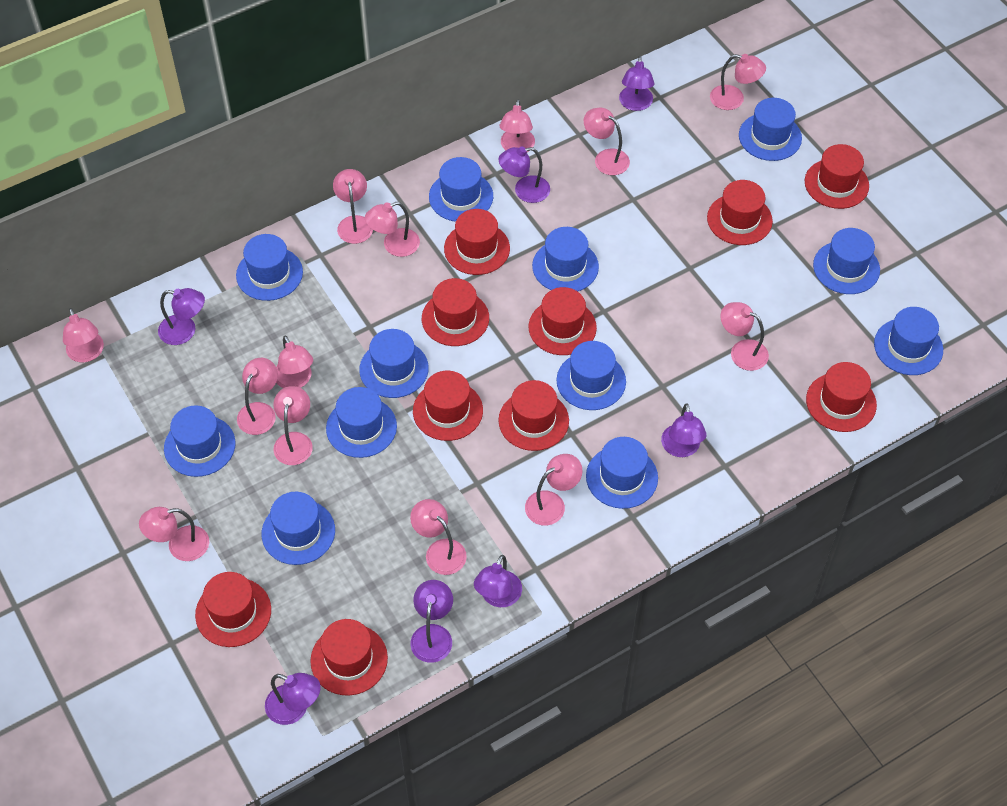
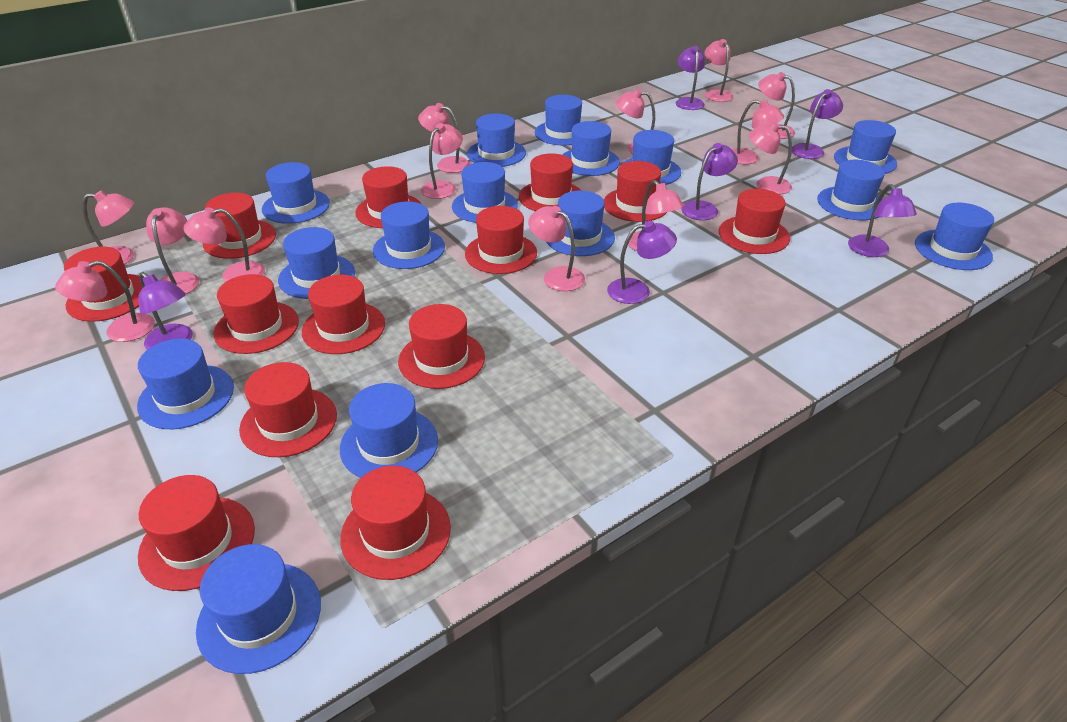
blue hat: [164,405,236,477] [236,234,303,301] [262,492,335,565] [326,387,397,458] [359,329,429,398] [429,157,493,222] [532,227,599,291] [557,341,626,410] [586,437,658,509] [739,98,802,161] [813,228,880,294] [874,307,943,375] = 12 -> [137,339,234,429] [196,544,321,674] [262,162,330,224] [278,227,355,299] [340,383,438,478] [373,202,445,269] [452,162,518,223] [467,114,526,167] [535,95,582,145] [547,191,615,256] [563,121,620,176] [621,130,681,185] [817,160,885,220] [834,120,897,174] [915,203,994,270] = 15
purple lamp: [158,288,205,345] [265,673,321,725] [410,580,453,663] [474,555,522,607] [499,146,550,203] [619,56,654,111] [661,404,707,457] = 7 -> [138,272,193,350] [607,221,677,304] [676,46,705,110] [681,143,738,220] [792,89,843,159] [848,184,917,257] = 6
red hat: [195,572,271,647] [310,619,388,696] [413,371,483,441] [422,278,489,346] [444,209,510,275] [498,380,569,451] [529,287,597,355] [707,180,773,245] [805,144,869,209] [806,362,877,432] = 10 -> [64,247,142,322] [138,475,255,591] [203,193,276,259] [213,274,299,354] [239,362,337,457] [302,275,385,354] [340,466,451,580] [355,166,421,228] [398,304,485,389] [465,206,537,274] [519,153,581,211] [604,161,667,222] [719,189,790,254] = 13

